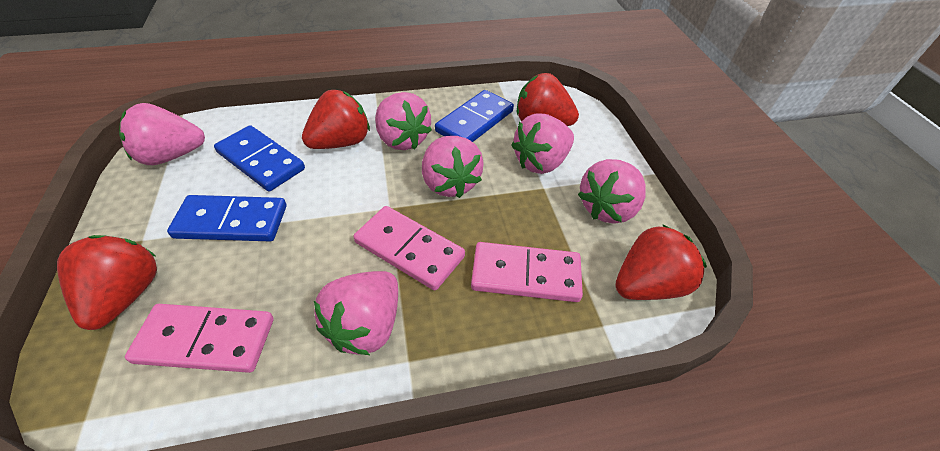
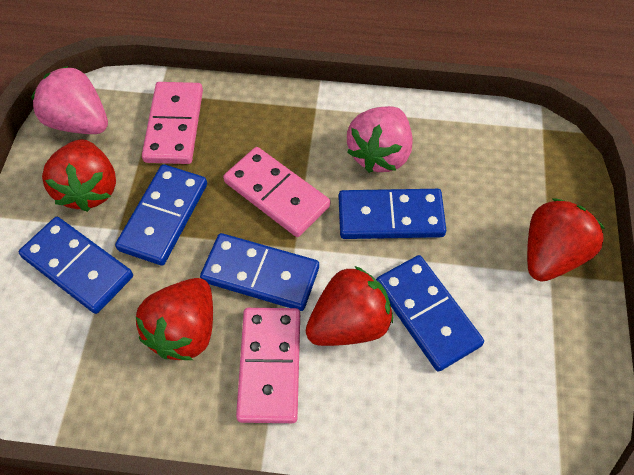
blue domino: [167,195,286,241] [214,125,305,191] [435,90,514,142] = 3 -> [19,217,133,314] [115,164,207,266] [200,233,319,311] [338,189,446,239] [376,255,484,372] = 5
pink strawberry: [119,103,205,165] [314,271,398,355] [375,92,432,150] [422,136,484,198] [511,113,574,174] [578,159,646,224] = 6 -> [31,66,108,134] [347,106,413,173] = 2

